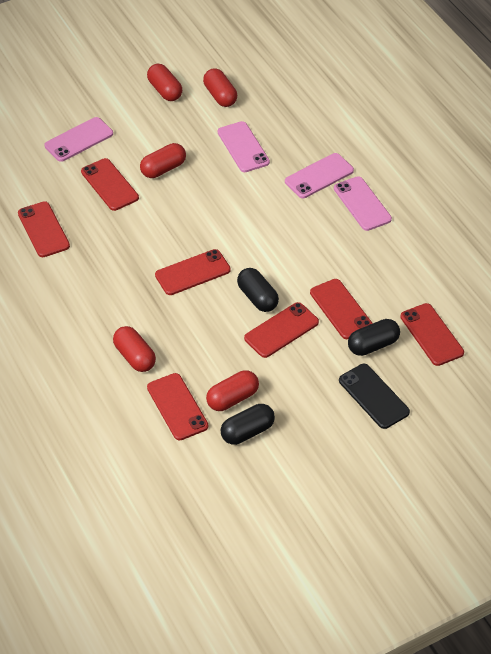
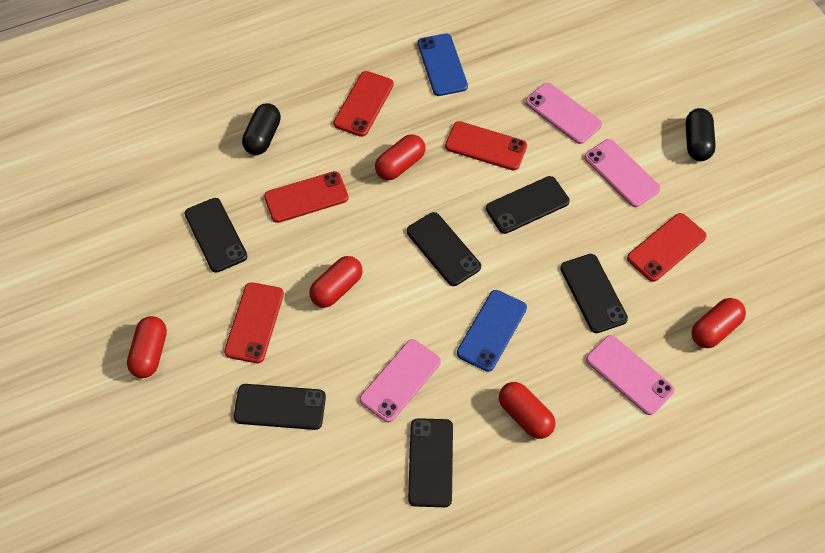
black capsule: [221,404,275,445] [237,268,279,312] [348,319,400,356] = 3 -> [242,103,281,155] [686,108,716,161] = 2
black phone: [339,364,410,429] = 1 -> [184,198,248,273] [234,384,326,430] [407,212,481,286] [408,418,453,507] [486,176,570,234] [560,254,628,333] = 6
blue phone: none = 0 -> [418,33,468,96] [457,290,527,372] = 2
red phone: [18,201,70,257] [81,158,139,211] [147,373,208,440] [155,249,231,295] [244,302,319,358] [310,279,373,339] [400,303,464,366] = 7 -> [224,282,284,363] [264,171,349,223] [333,71,394,137] [445,121,527,171] [627,213,707,282] = 5

